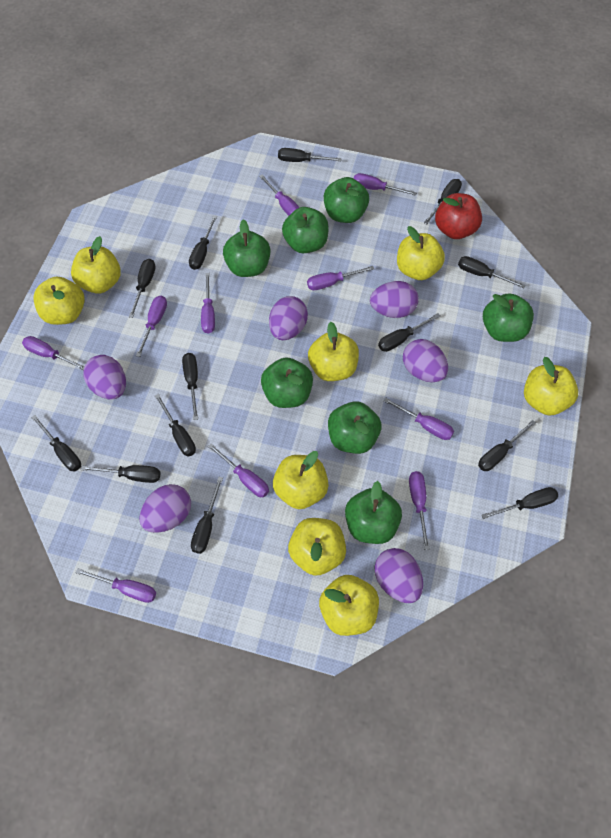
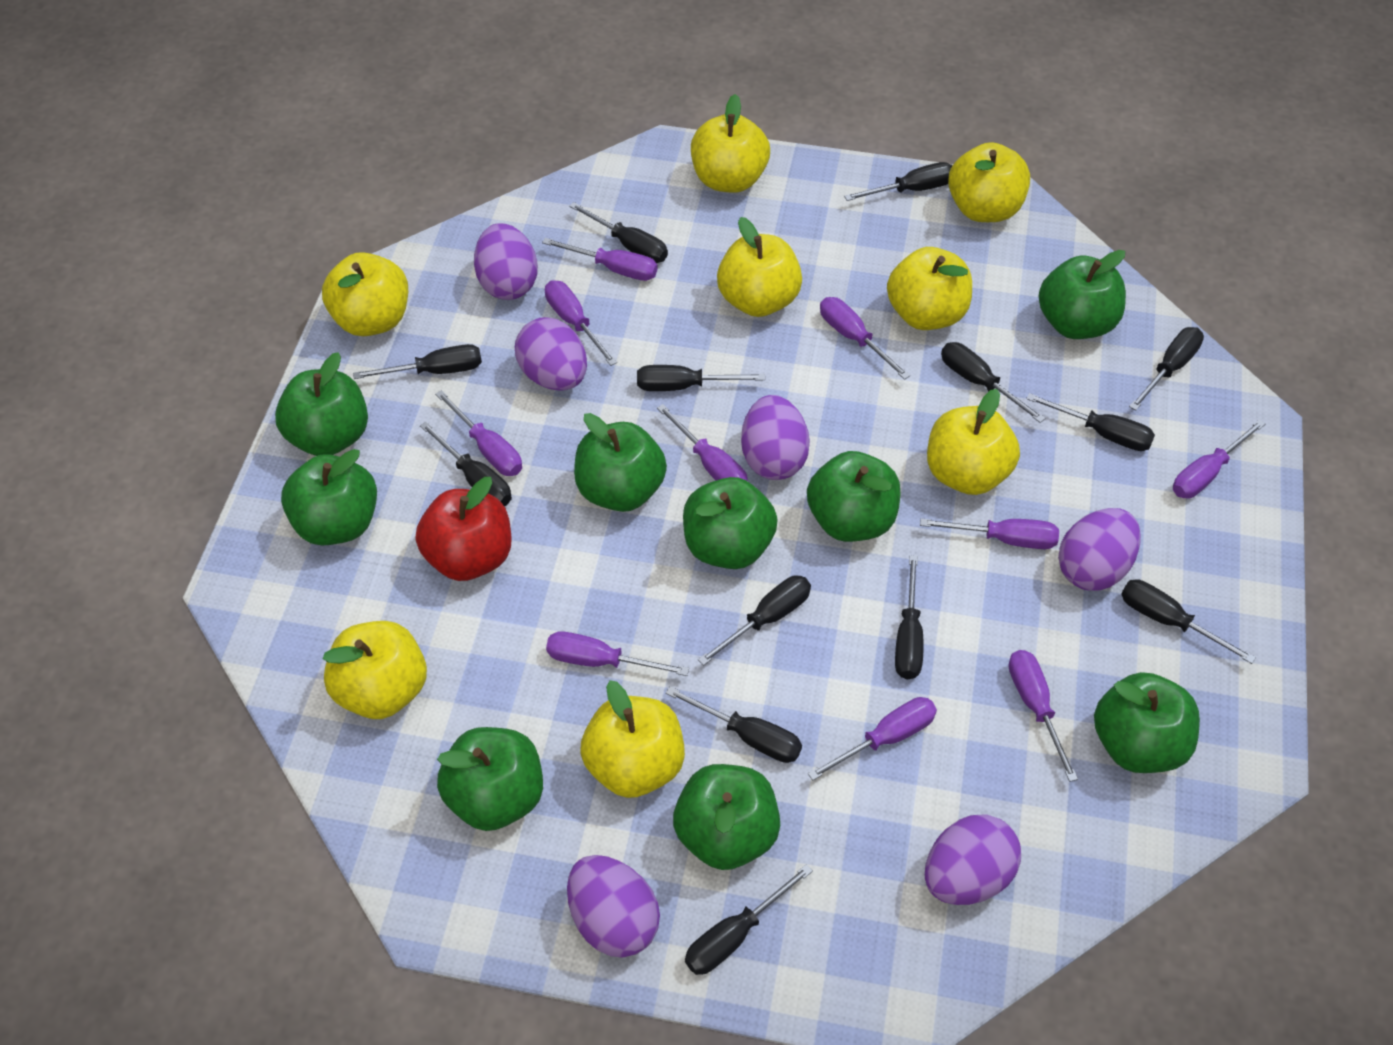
green apple: [223,219,271,277] [261,357,313,408] [282,207,329,253] [324,177,369,223] [328,401,381,454] [345,481,402,544] [483,293,534,342] = 7 -> [275,352,368,456] [281,449,377,546] [437,727,543,831] [574,413,667,512] [673,764,780,870] [683,477,778,569] [807,451,901,542] [1039,250,1126,339] [1094,672,1200,773] = 9

